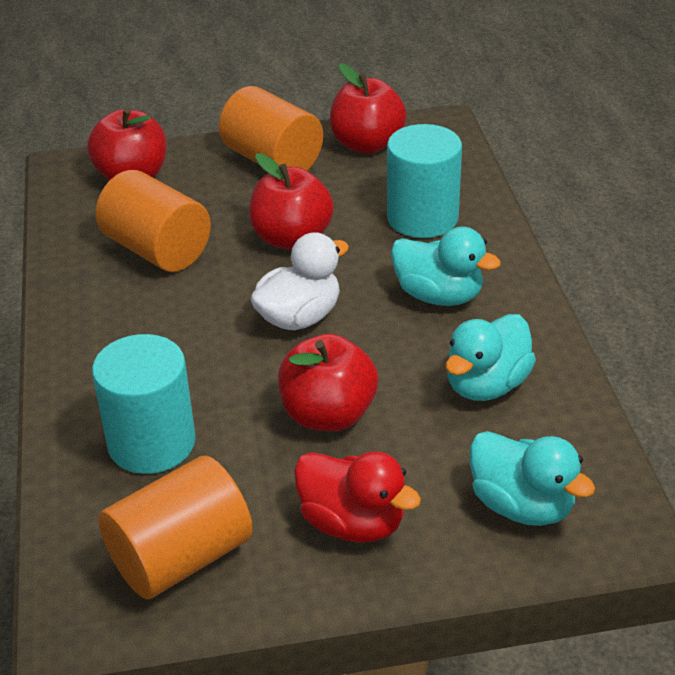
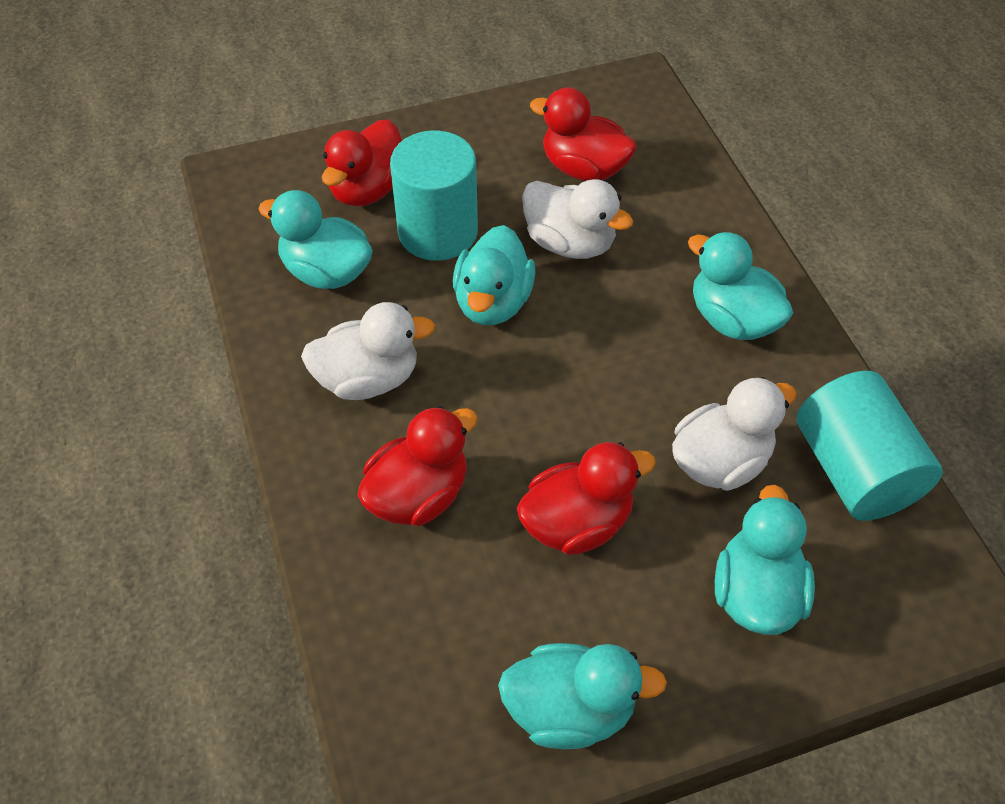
orange cylinder: [95,170,211,272] [98,456,253,599] [219,86,323,171] = 3 -> none = 0
red apple: [87,108,167,180] [249,153,334,250] [278,334,378,431] [330,63,407,153] = 4 -> none = 0
red duck: [294,451,421,543] = 1 -> [322,120,402,206] [357,406,478,526] [517,442,656,555] [530,87,637,181] = 4
turquoise duck: [391,227,501,306] [445,314,536,401] [470,431,595,526] = 3 -> [258,190,373,289] [453,225,535,325] [498,643,667,749] [688,232,793,340] [715,485,815,635] = 5
white duck: [250,232,349,330] = 1 -> [301,302,435,400] [522,179,633,259] [672,377,797,491] = 3

